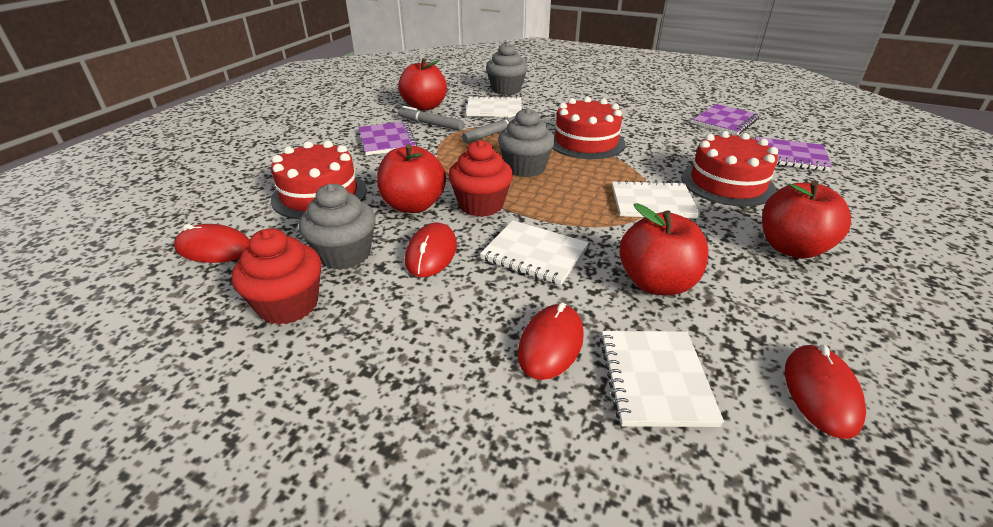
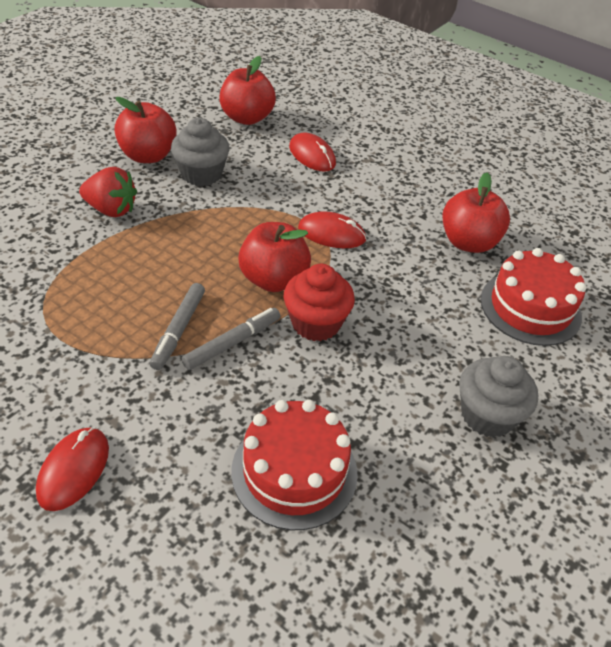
grey cupcake: [299,184,376,270] [486,43,527,95] [498,108,555,177] = 3 -> [171,118,230,186] [459,356,538,438] = 2
purple notebook: [359,122,417,155] [693,104,760,135] [755,137,832,171] = 3 -> none = 0
red cake: [271,141,367,219] [552,97,626,159] [682,131,778,207] = 3 -> [231,400,358,530] [481,248,586,346] = 2
red cupcake: [232,228,322,325] [448,140,513,217] = 2 -> [284,264,355,341] = 1
red mouse: [174,224,249,263] [405,223,457,277] [518,302,584,380] [785,344,866,439] = 4 -> [36,427,109,511] [289,132,336,172] [298,211,367,248] = 3
red strawberry: none = 0 -> [79,167,137,217] = 1
white notebook: [466,96,522,117] [480,220,589,285] [600,331,724,427] [612,180,700,218] = 4 -> none = 0

